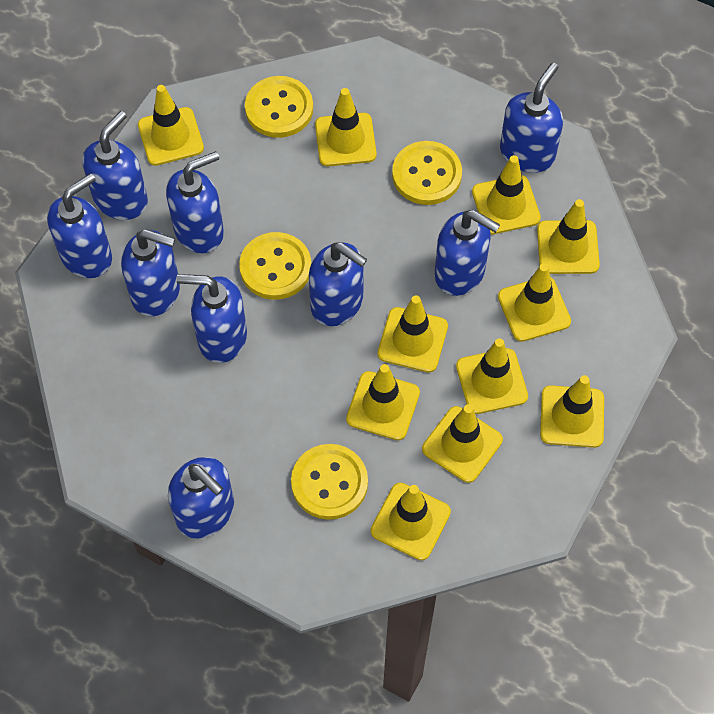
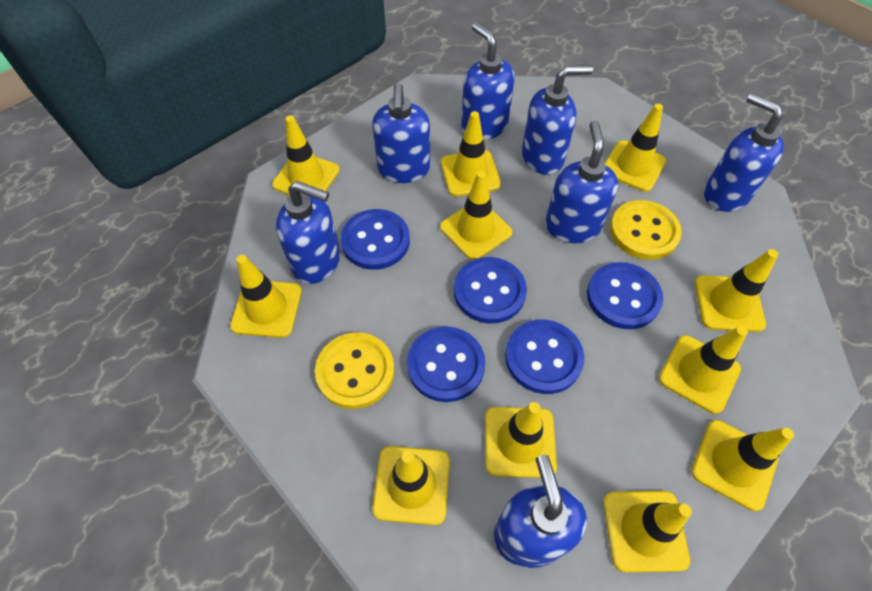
blue button: none = 0 -> [340,209,410,270] [407,326,485,402] [454,257,527,324] [505,319,584,394] [587,262,663,329] = 5
blue soap dispenser: [47,173,112,278] [82,111,148,220] [121,229,180,316] [166,151,224,253] [168,457,234,538] [176,274,247,363] [309,242,367,326] [435,210,500,296] [500,63,563,173] = 9 -> [276,181,340,284] [372,83,430,183] [461,23,515,140] [494,455,587,568] [522,65,593,175] [545,121,618,243] [704,93,784,212] = 7
yellow button: [239,232,311,300] [245,76,313,138] [291,444,368,520] [392,141,462,205] = 4 -> [315,332,395,409] [610,200,682,260] = 2

